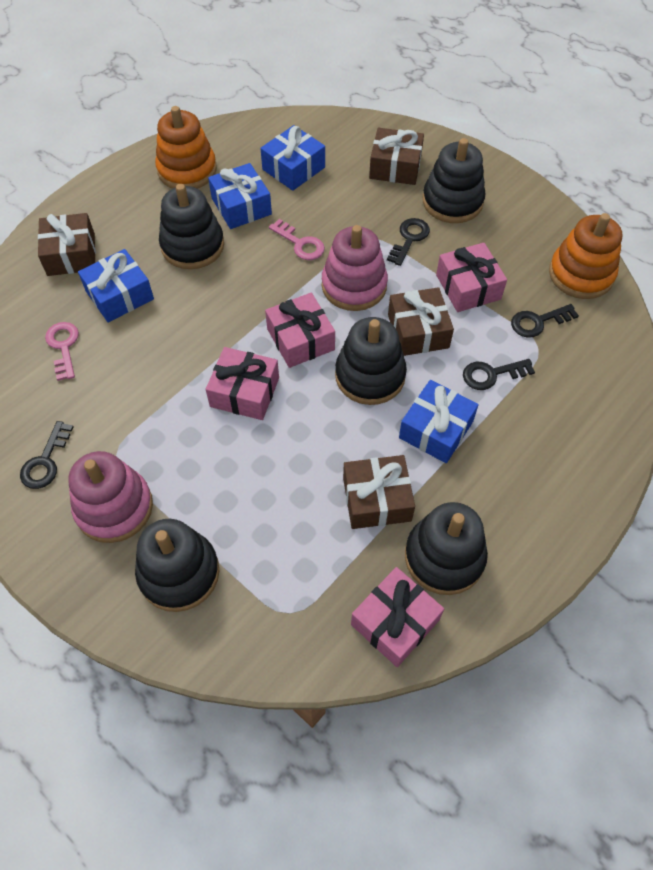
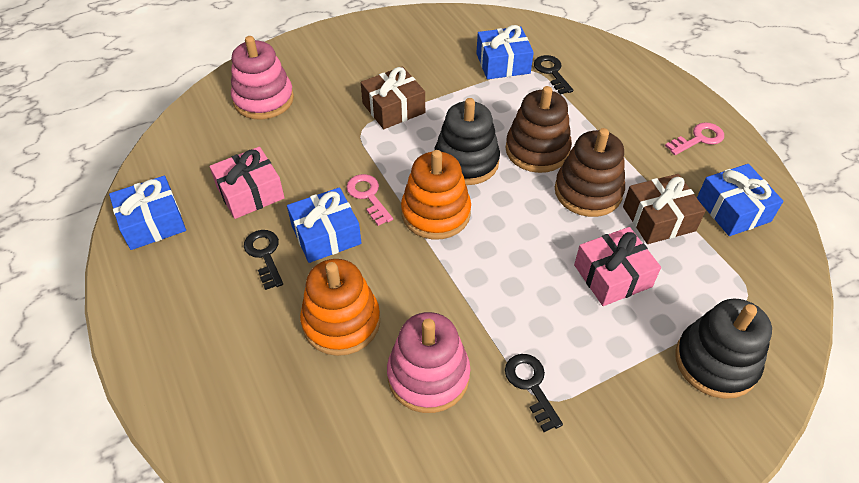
black key: [20,421,73,489] [387,218,430,266] [463,359,535,390] [511,304,579,338] = 4 -> [244,230,283,290] [505,354,563,432] [534,55,573,95] = 3
black stacking toy: [135,519,220,612] [159,184,224,269] [335,317,407,405] [405,502,488,595] [423,138,486,223] = 5 -> [434,98,500,185] [675,299,772,399] = 2
brown gift: [38,213,96,276] [343,455,415,529] [369,128,424,185] [388,287,454,356] = 4 -> [361,66,425,129] [623,174,706,244] = 2
brown stacking toy: none = 0 -> [505,86,572,173] [555,128,625,217] = 2
pink gift: [206,347,279,420] [265,293,335,368] [351,567,444,667] [436,243,507,312] = 4 -> [210,147,285,219] [574,227,661,306] = 2

